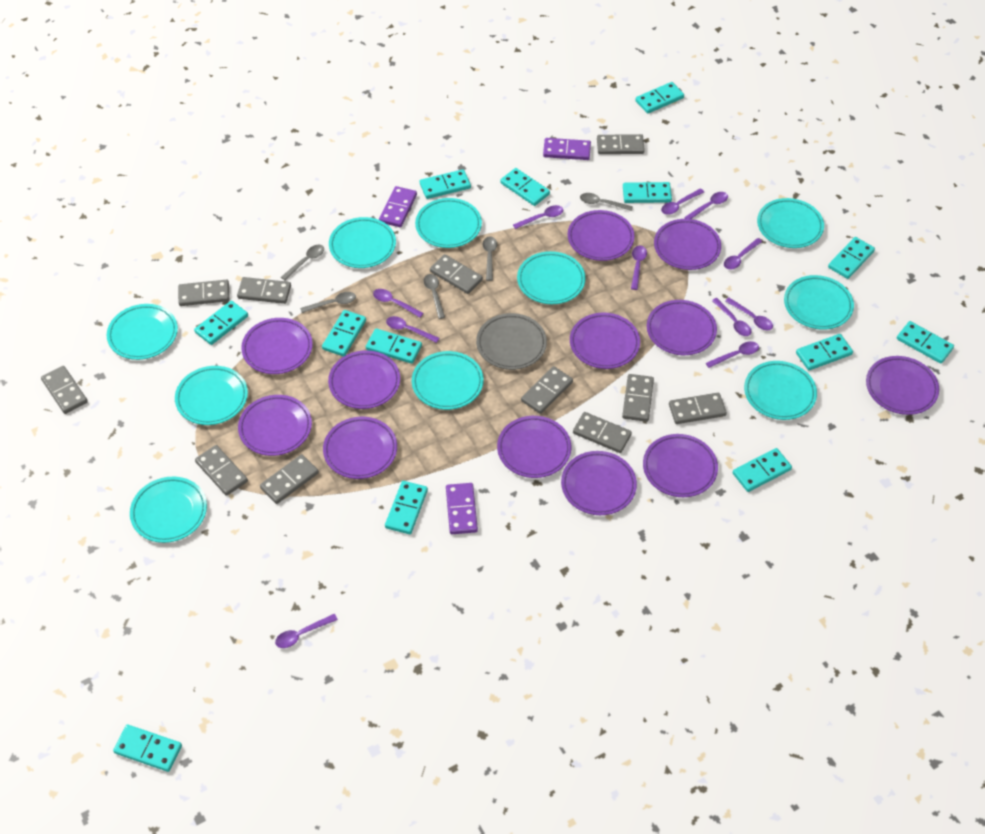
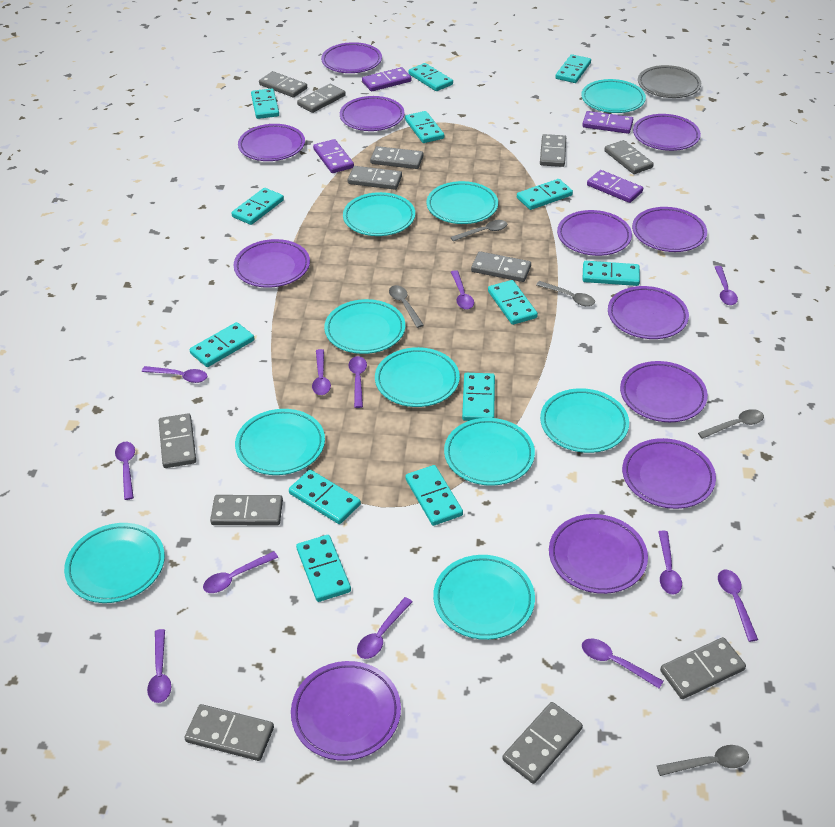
grey domino: [41,366,88,414] [178,280,230,306] [195,445,248,496] [237,277,291,304] [260,454,319,504] [430,254,483,294] [521,366,573,414] [573,412,632,453] [597,134,645,154] [622,374,654,422] [669,393,727,424] = 11 -> [159,413,196,468] [184,704,274,761] [210,495,283,526] [259,71,307,97] [297,84,346,113] [348,166,402,190] [370,146,423,169] [471,251,531,282] [502,702,583,784] [540,134,566,167] [604,140,654,174] [660,637,746,699] = 12
purple domino: [379,186,417,227] [446,483,478,534] [543,138,591,160] = 3 -> [313,139,354,173] [362,67,411,92] [582,111,633,134] [587,170,643,203] = 4
purple spoon: [275,614,338,648] [373,289,423,317] [386,316,439,343] [513,205,563,229] [631,246,647,290] [661,188,704,215] [684,192,728,219] [706,341,759,368] [712,298,751,336] [724,238,762,270] [725,298,773,330] = 11 -> [115,442,135,500] [142,366,207,383] [147,629,171,703] [203,551,278,593] [312,349,331,395] [348,356,367,408] [357,597,412,659] [451,270,474,309] [582,639,663,689] [658,531,682,595] [715,266,738,305] [718,570,758,642] = 12

